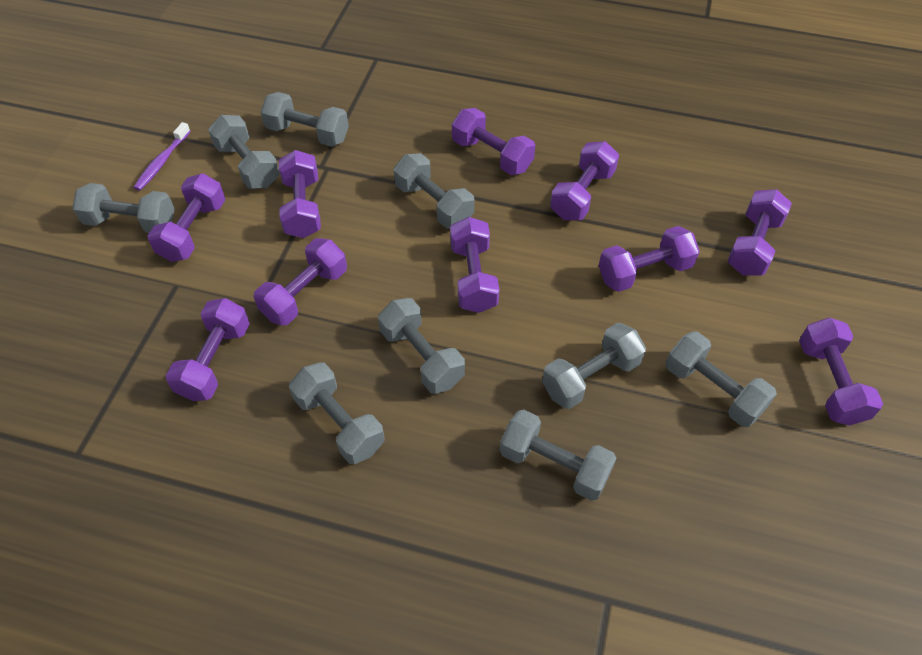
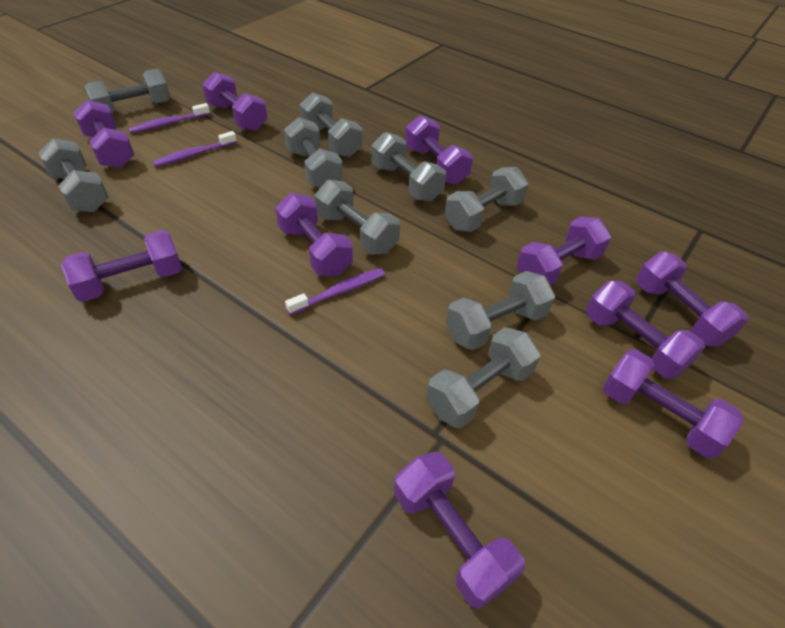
purple toothbrush: [133,122,191,191] = 1 -> [128,103,210,133] [153,131,237,167] [285,268,385,315] = 3

